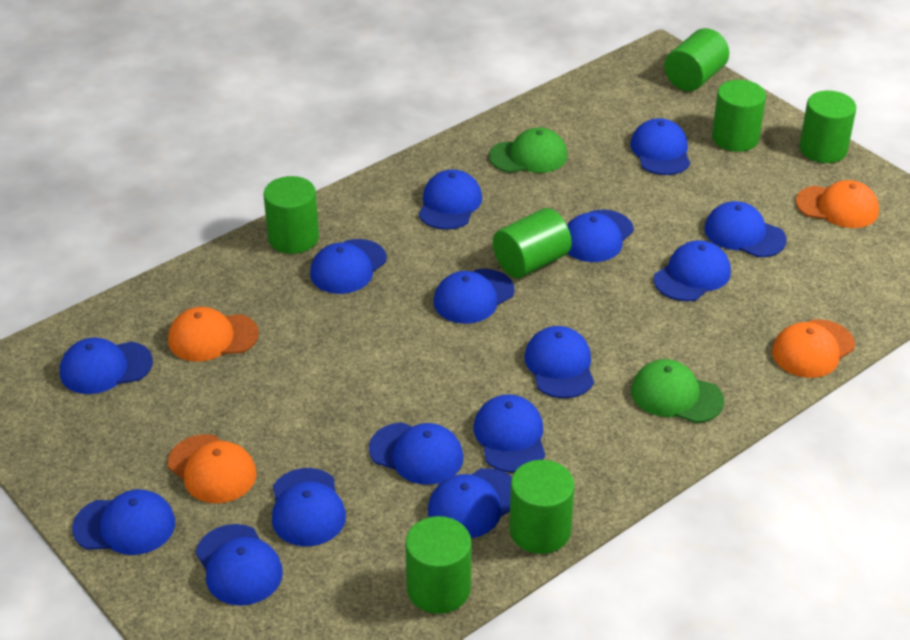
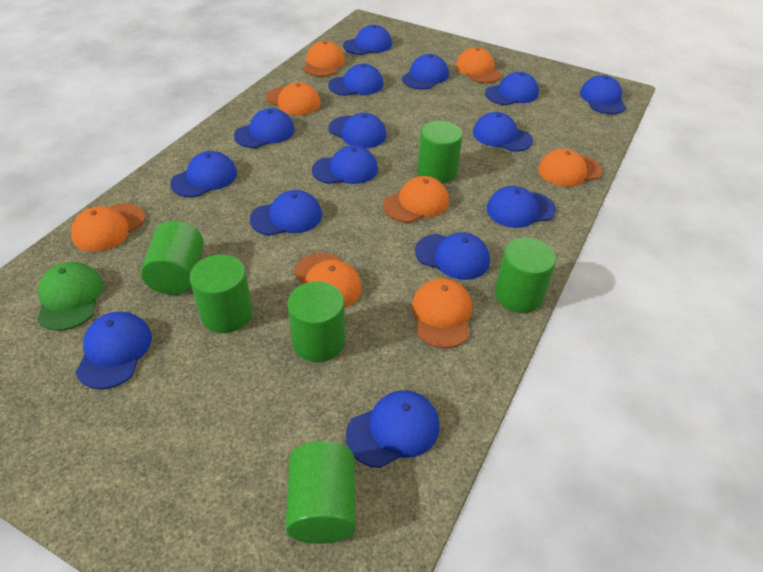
green cap: [489,128,568,173] [631,359,724,423] = 2 -> [37,262,103,331] = 1
green cylinder: [264,176,319,254] [405,516,472,614] [493,208,572,278] [509,460,575,554] [664,28,729,91] [712,80,766,152] [799,90,856,163] = 7 -> [141,221,204,295] [190,254,252,333] [286,441,356,544] [287,281,345,362] [417,121,463,183] [495,238,556,313] = 6
orange cap: [168,307,259,361] [168,434,257,503] [772,319,855,378] [796,180,879,228] = 4 -> [71,203,145,252] [266,82,321,115] [294,253,362,308] [303,41,345,77] [383,176,449,223] [412,278,472,348] [456,47,502,83] [538,149,603,187] = 8

